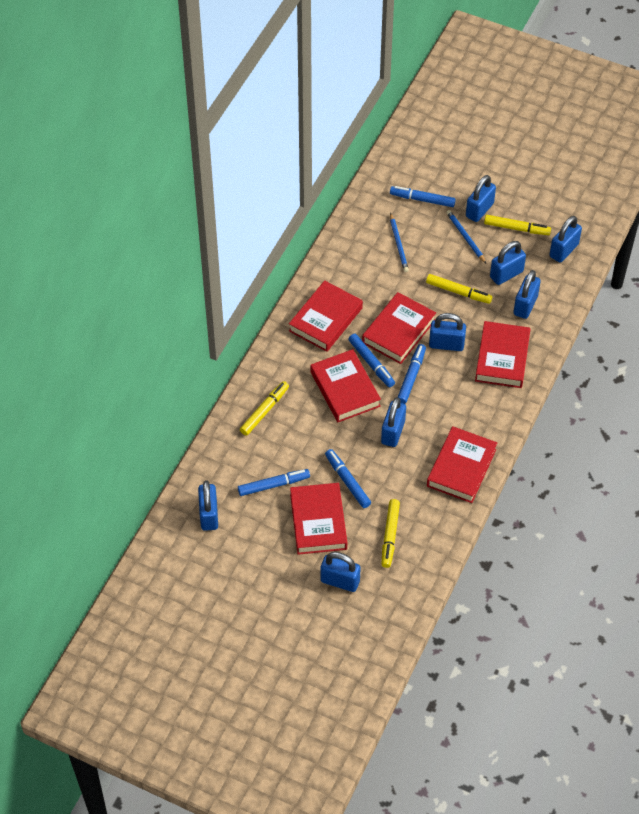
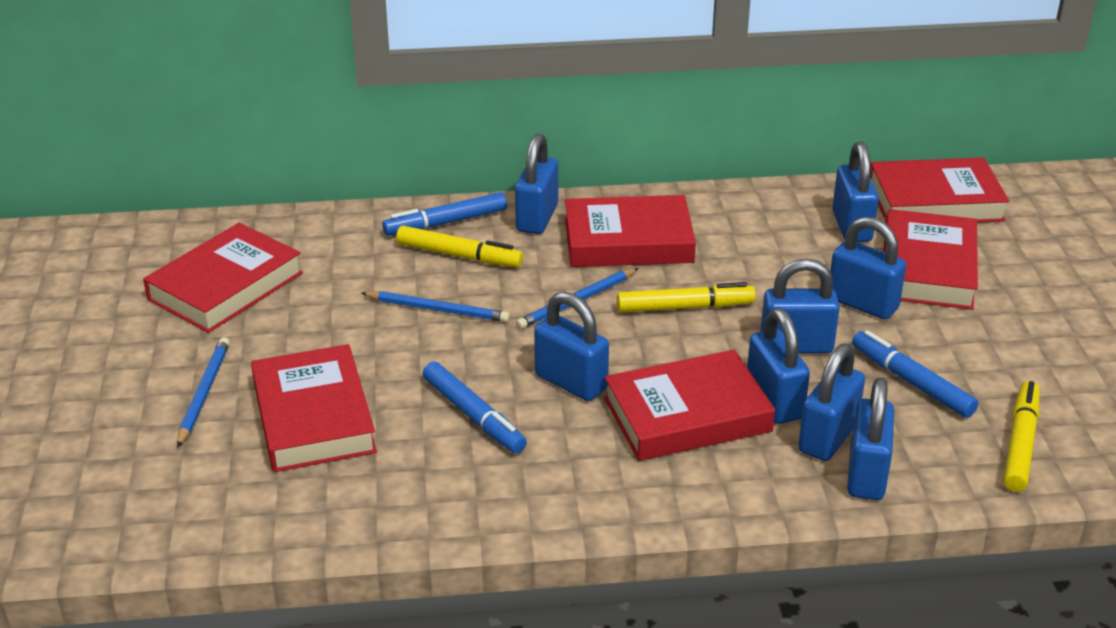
blue marker: [238,469,310,496] [325,449,371,508] [348,334,395,387] [390,186,456,207] [398,344,426,404] = 5 -> [382,192,507,236] [423,361,527,453] [852,330,979,418] = 3
blue pencil: [390,213,409,272] [446,210,486,263] = 2 -> [177,337,230,448] [361,291,510,322] [516,268,638,329] = 3
yellow marker: [240,381,289,436] [382,499,400,568] [426,274,492,304] [484,215,551,235] = 4 -> [396,226,523,267] [617,282,756,312] [1004,381,1040,492] = 3

